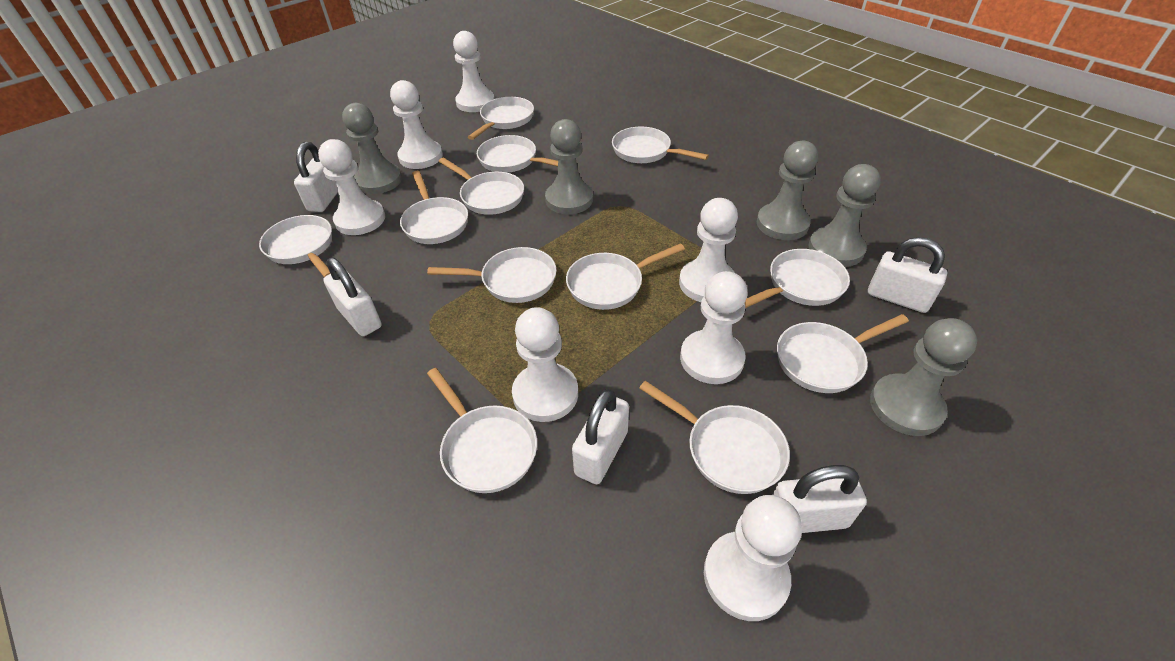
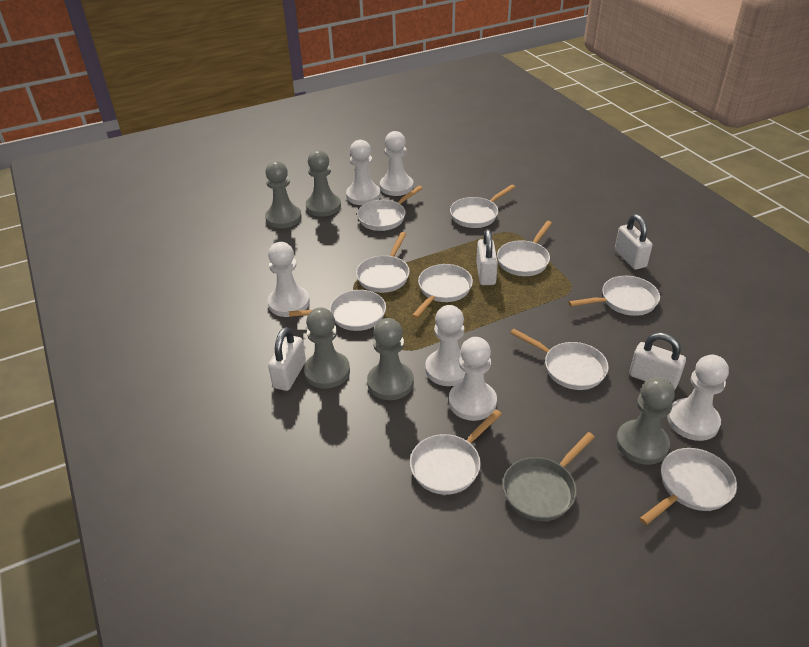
grey pan: none = 0 -> [503,432,595,521] = 1
white padlock: [294,142,338,212] [323,257,382,336] [572,389,629,484] [773,465,867,533] [868,237,948,313] = 5 -> [268,327,306,391] [476,229,498,285] [615,214,652,269] [629,332,686,390] = 4
white pan: [259,215,332,277] [400,171,468,244] [427,247,557,303] [427,368,537,493] [438,158,524,215] [468,97,534,140] [477,135,558,173] [566,243,685,310] [612,126,709,163] [639,381,790,494] [745,249,850,308] [777,314,909,393] = 12 -> [289,290,386,331] [356,232,410,293] [357,186,423,231] [410,410,502,495] [412,264,473,318] [450,184,515,228] [497,221,552,276] [510,329,608,390] [568,276,660,316] [639,448,737,525] = 10
white pawn: [318,139,385,235] [390,80,443,169] [453,31,494,112] [512,307,578,422] [679,198,738,302] [680,271,748,384] [704,495,802,621] = 7 -> [268,242,310,317] [346,140,381,205] [380,131,414,196] [425,305,465,386] [449,337,497,421] [667,355,729,441] = 6

